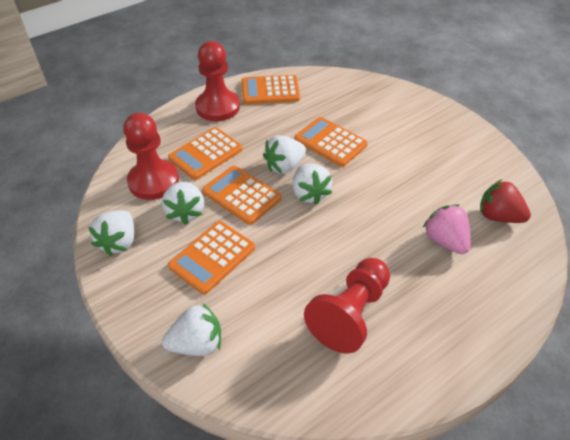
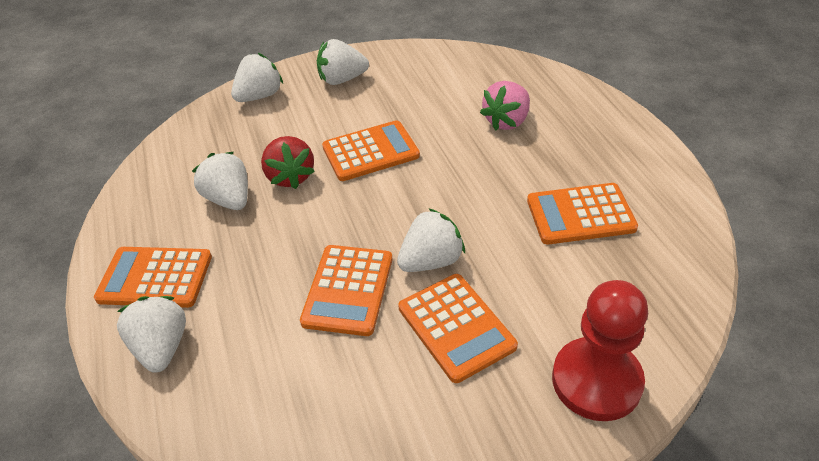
red pawn: [123,113,179,200] [195,41,240,121] [304,258,390,354] = 3 -> [552,280,648,421] = 1

